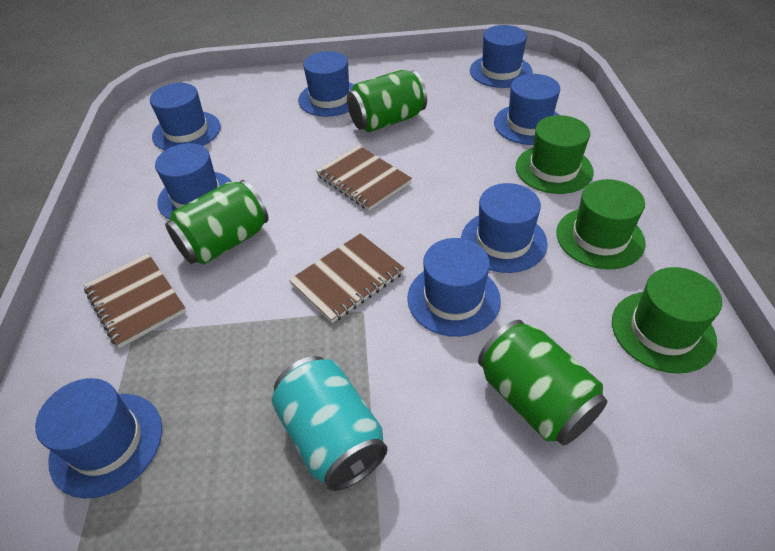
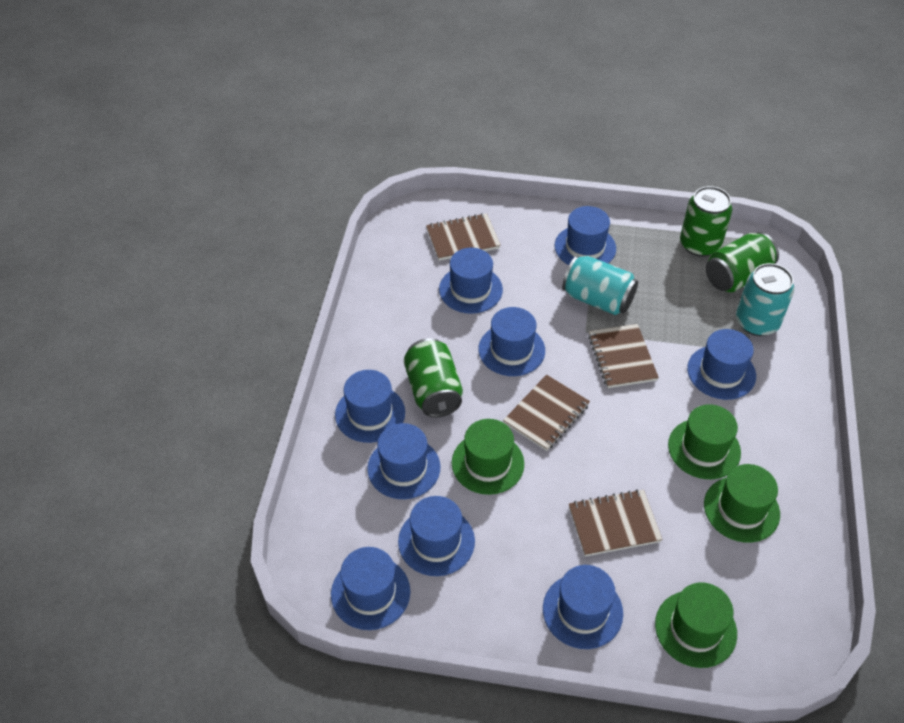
blue hat: [35,378,162,499] [150,83,220,150] [155,143,232,220] [298,51,354,117] [407,238,501,337] [461,183,548,273] [470,25,533,88] [494,74,560,145] = 8 -> [331,547,410,630] [335,370,405,443] [367,423,441,499] [398,496,475,576] [439,248,503,314] [478,307,545,376] [543,565,623,649] [555,206,616,265] [687,329,756,400] = 9
brown notebook: [84,253,186,348] [289,233,404,323] [316,145,412,211] = 3 -> [426,213,501,261] [503,374,590,451] [569,489,663,557] [588,324,659,388] = 4
green hat: [516,115,593,194] [556,179,646,269] [612,267,722,373] = 3 -> [452,419,524,495] [655,582,737,668] [668,404,741,479] [704,464,780,543] = 4
turquoise can: [272,356,387,491] = 1 -> [562,255,638,315] [736,263,794,336] = 2

